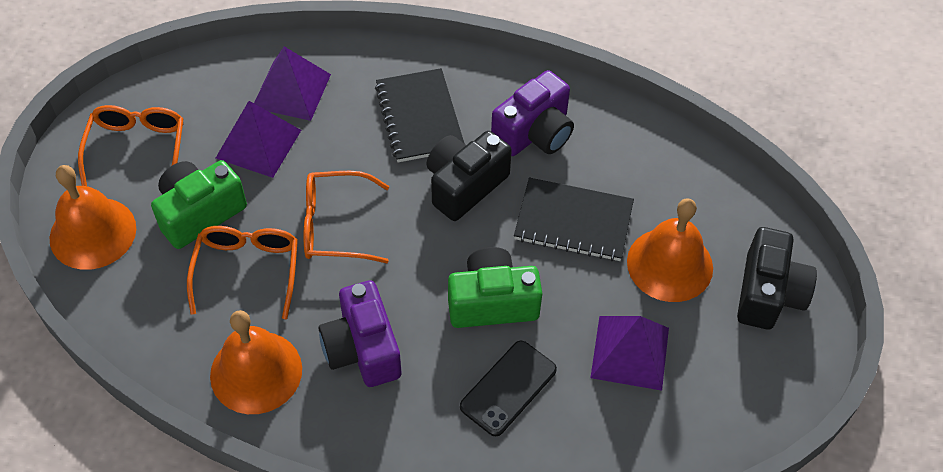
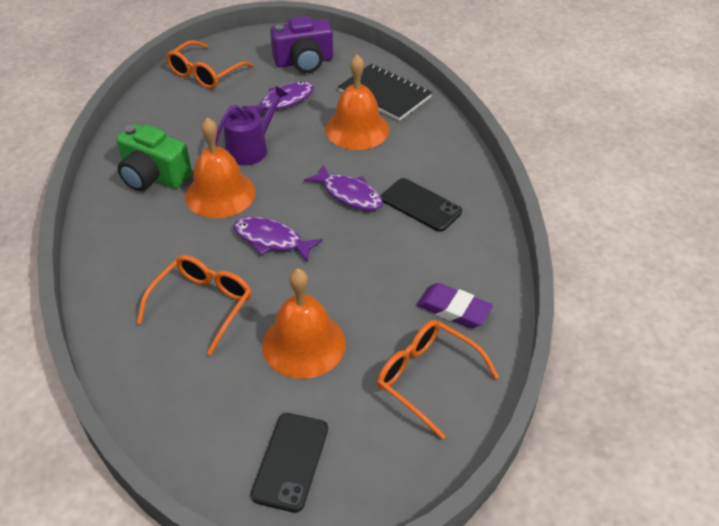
black camera: [427,131,512,221] [737,227,817,329] = 2 -> none = 0
black notebook: [375,68,465,162] [514,178,634,261] = 2 -> [338,64,432,121] = 1
black phone: [460,341,557,436] = 1 -> [251,413,328,513] [381,178,462,232] = 2
green camera: [151,160,247,249] [448,247,542,328] = 2 -> [116,124,192,191] = 1
purple camera: [319,280,401,387] [491,70,574,156] = 2 -> [270,16,333,73] = 1
purple eraser: none = 0 -> [417,283,493,328] = 1
purple fish: none = 0 -> [233,217,323,263] [242,81,314,117] [304,164,383,211] = 3
purple pyramid: [216,101,301,178] [254,46,331,121] [590,316,669,391] = 3 -> none = 0
purple watering can: none = 0 -> [216,86,288,166] = 1

